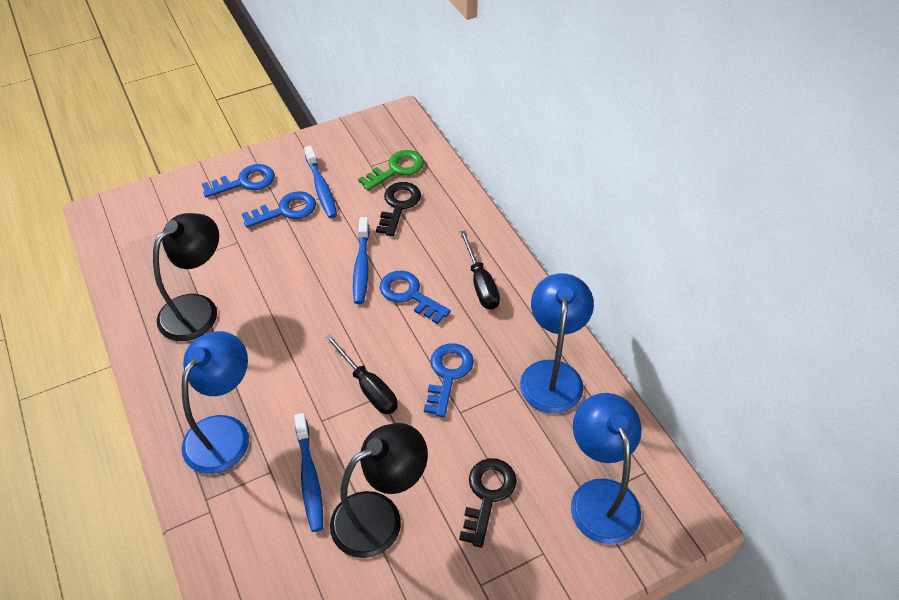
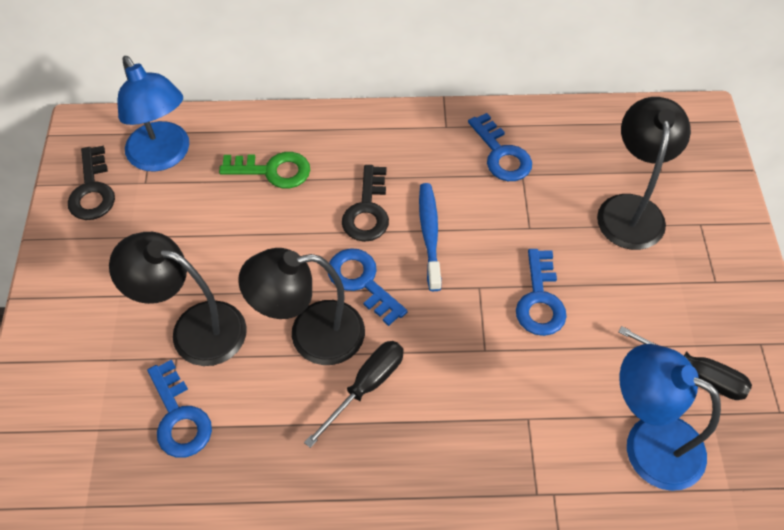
black lamp: [153,213,219,341] [330,423,428,558] = 2 -> [109,232,247,366] [238,248,365,365] [597,97,691,250] = 3
blue lamp: [182,331,249,474] [520,273,594,413] [571,393,642,544] = 3 -> [117,56,189,172] [619,344,721,491] = 2
blue toothbrush: [294,413,323,532] [304,146,337,218] [353,217,370,304] = 3 -> [419,183,442,291] = 1

